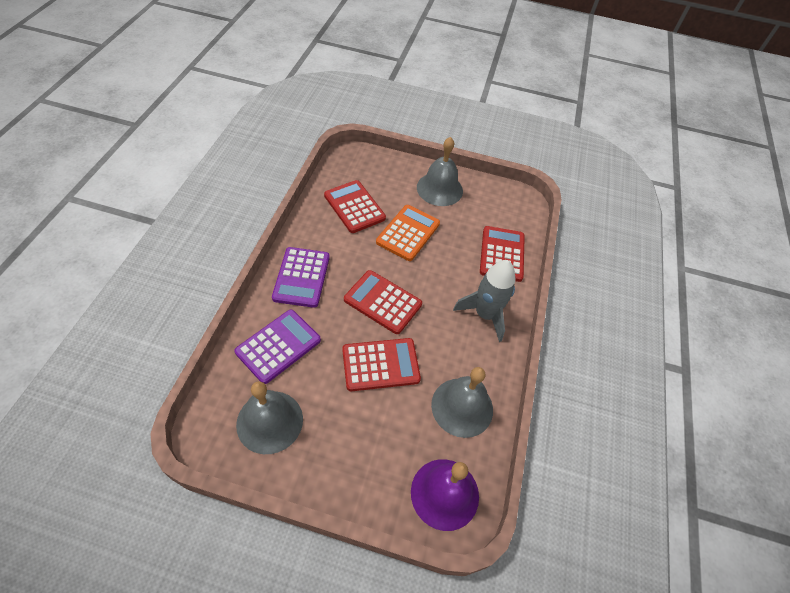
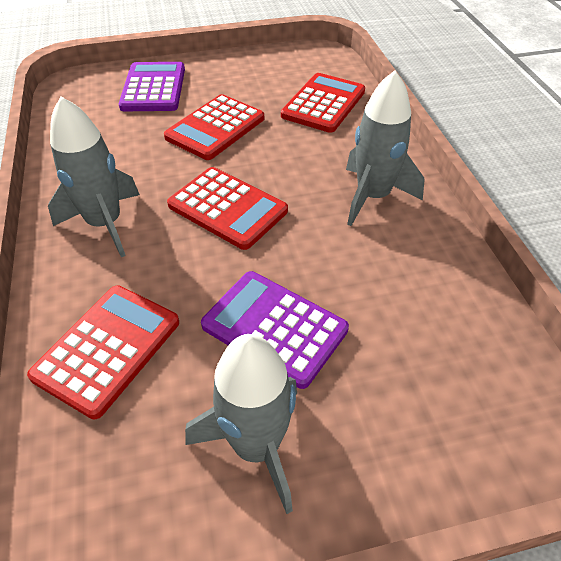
grey bell: [236,381,303,454] [417,137,463,206] [431,367,493,438] = 3 -> none = 0
grey rocket: [453,260,515,342] = 1 -> [48,97,140,257] [185,334,297,514] [346,71,425,226] = 3
orange calculator: [376,205,440,261] = 1 -> none = 0
purple bell: [411,459,479,531] = 1 -> none = 0

